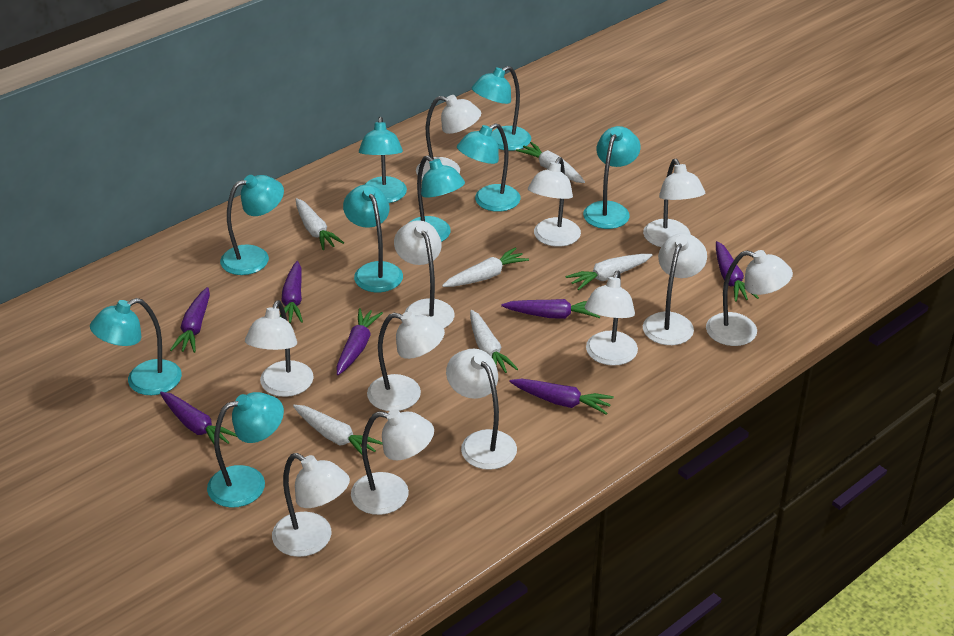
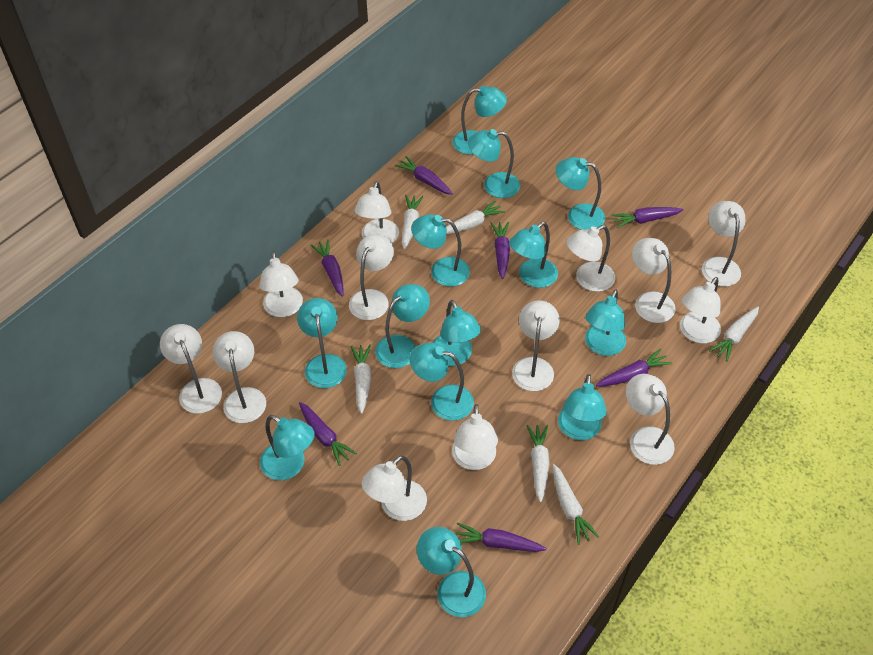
turquoise lamp: [90,298,182,395] [207,392,284,508] [220,175,284,275] [343,184,403,292] [359,117,407,203] [408,156,465,242] [457,123,521,212] [472,66,531,151] [583,126,641,229] = 9 -> [260,415,315,480] [297,298,347,388] [375,284,430,368] [410,343,474,421] [411,214,470,286] [417,527,486,617] [433,300,481,366] [453,86,507,155] [468,129,520,198] [509,222,558,288] [556,157,605,230] [558,374,607,440] [585,290,626,356] = 13
white lamp: [245,300,314,397] [272,453,350,557] [351,409,434,515] [367,311,445,411] [394,220,455,328] [416,95,481,179] [446,349,517,470] [528,157,581,247] [584,271,638,366] [643,159,705,247] [643,233,707,345] [706,250,793,346] = 12 -> [160,324,222,414] [213,331,266,423] [259,251,303,317] [349,234,394,320] [354,181,399,243] [362,455,427,521] [452,404,498,470] [512,300,560,391] [566,225,615,292] [626,374,675,465] [632,238,675,323] [680,277,721,343] [702,201,746,287] = 13

